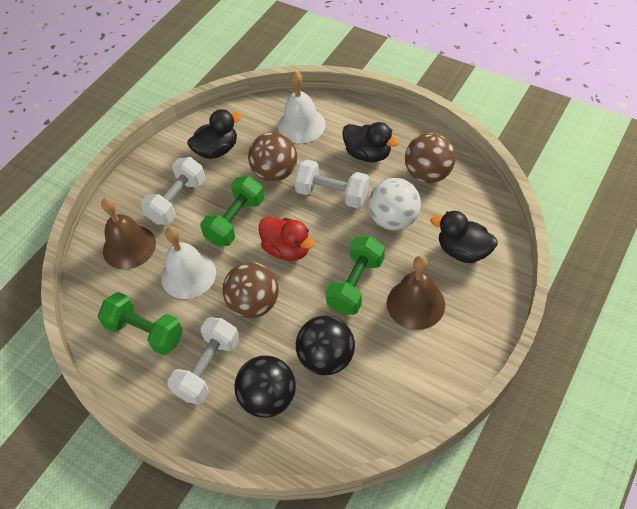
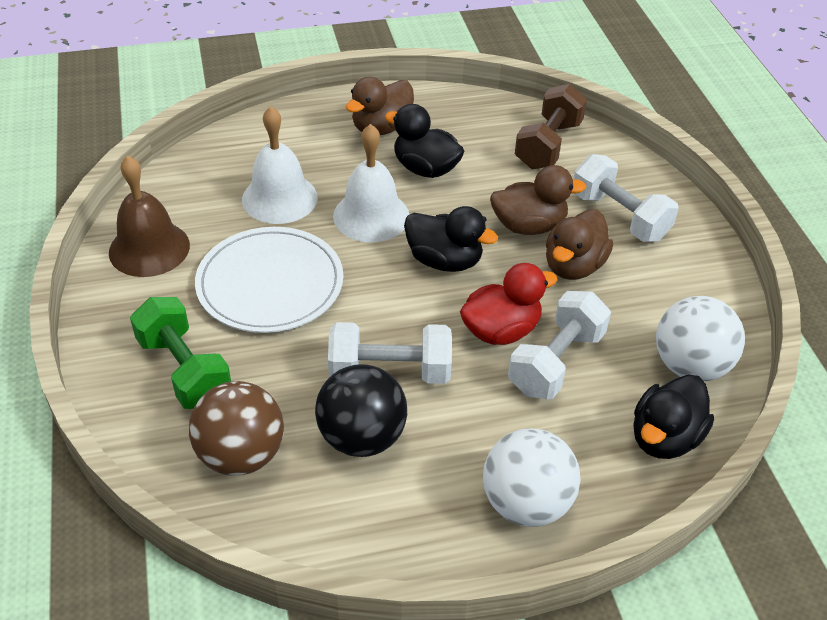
black ball: [234,355,296,418] [296,316,355,375] = 2 -> [315,364,407,457] = 1
brown ball: [222,262,279,318] [248,132,297,182] [405,132,456,183] = 3 -> [189,381,284,476] = 1
brown bell: [101,198,156,270] [387,256,445,330] = 2 -> [109,155,190,277] = 1
brown duck: none = 0 -> [346,77,414,135] [490,165,586,235] [546,210,613,280] = 3
brown dumbbell: none = 0 -> [515,84,587,169] = 1
green dumbbell: [98,292,183,355] [200,176,264,246] [325,236,385,315] = 3 -> [130,297,231,409] = 1
white ball: [368,178,421,230] = 1 -> [483,428,581,527] [656,296,745,381] = 2
white plate: none = 0 -> [195,227,343,333] = 1

